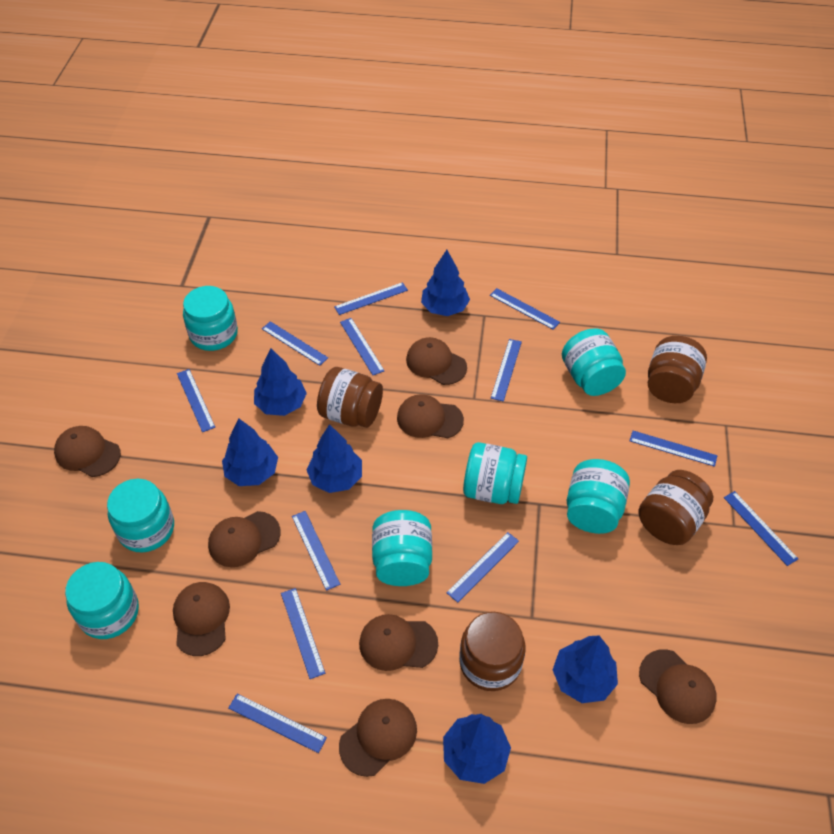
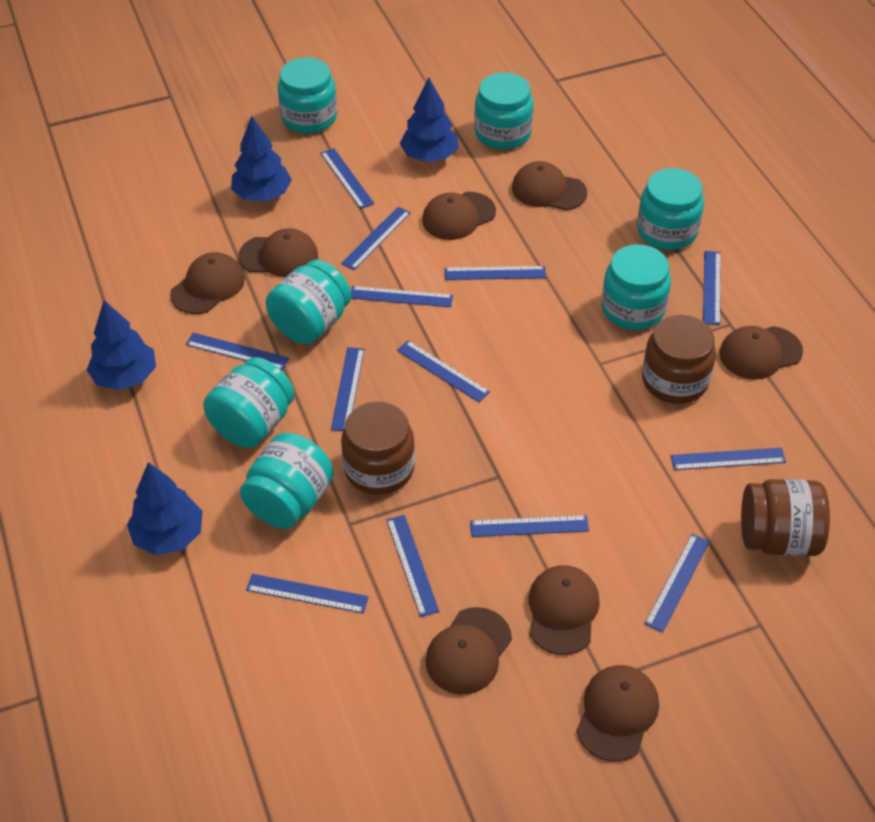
blue ruler: [177,369,215,432] [228,694,327,753] [262,321,328,366] [281,588,325,679] [292,511,340,591] [334,282,408,315] [340,318,384,375] [446,532,519,603] [490,288,560,330] [491,339,522,402] [630,431,717,467] [724,491,798,566] = 12 -> [186,333,289,371] [246,574,369,613] [321,148,374,209] [331,347,364,431] [341,207,411,270] [351,286,453,307] [386,515,439,617] [397,340,490,402] [445,266,546,280] [470,515,589,537] [644,534,710,633] [671,448,786,470] [703,251,721,325] = 13
blue tree: [222,418,278,486] [254,348,307,416] [306,424,362,493] [421,250,470,316] [443,714,511,784] [553,636,618,703] = 6 -> [87,300,156,391] [127,462,203,555] [231,116,292,202] [399,77,458,162] = 4
brown jar: [317,367,383,428] [459,612,525,691] [638,470,713,545] [648,336,707,403] = 4 -> [341,401,415,495] [642,315,716,404] [741,479,830,556] = 3

